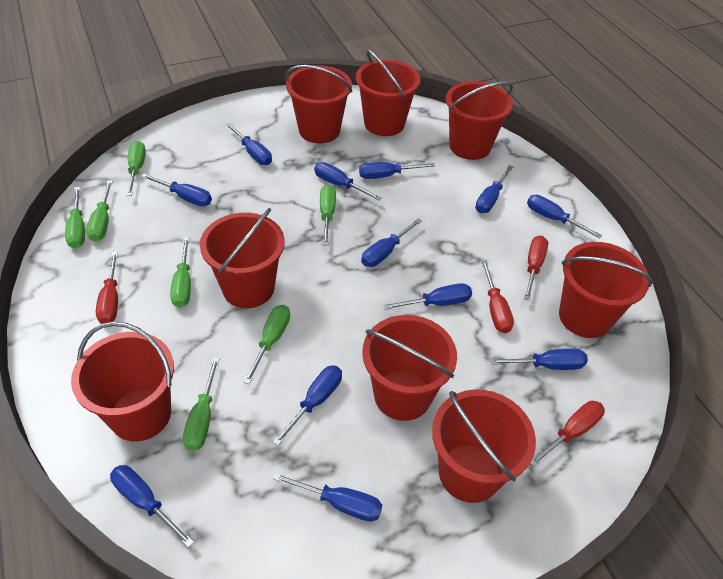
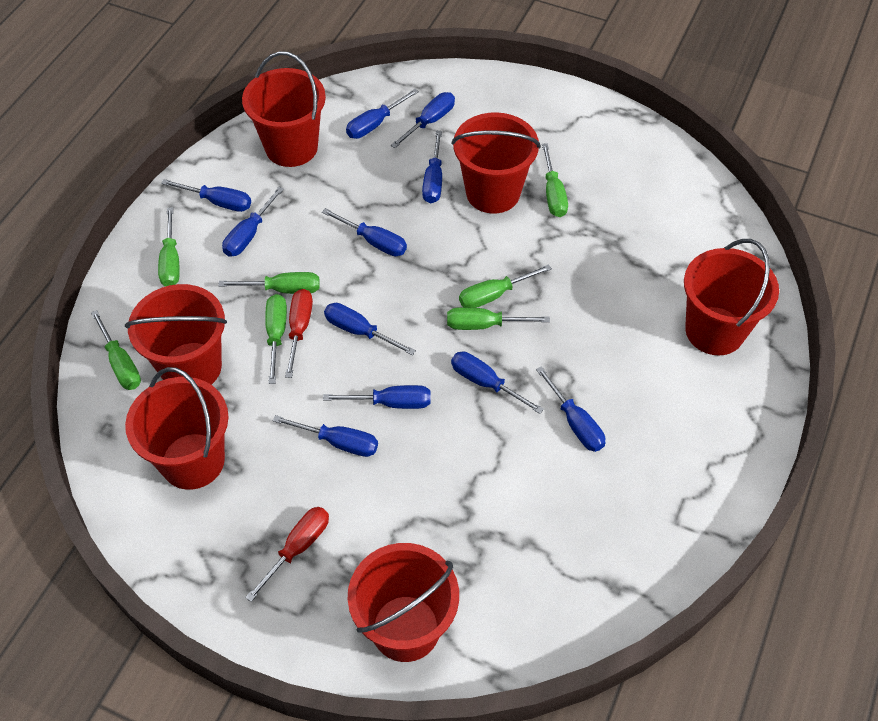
blue screwdriver: [110,465,194,548] [141,173,212,206] [225,123,272,165] [273,365,342,446] [273,472,382,522] [314,162,382,201] [359,162,435,179] [361,218,422,267] [383,283,472,310] [475,165,514,213] [490,348,588,370] [527,195,602,238] = 12 -> [161,179,251,212] [222,187,284,257] [273,415,378,457] [322,208,407,256] [323,385,431,409] [324,303,416,355] [346,89,419,139] [391,92,455,148] [422,131,442,203] [451,352,544,414] [536,366,605,452] = 11
red bucket: [71,321,174,441] [200,208,285,308] [286,65,352,143] [356,49,420,136] [362,315,457,421] [432,389,536,503] [446,81,513,160] [559,242,653,338] = 8 -> [125,284,227,385] [125,367,228,490] [242,51,326,167] [347,543,459,662] [451,112,541,214] [684,239,779,355] = 6
red screwdriver: [96,251,118,324] [481,261,514,333] [524,236,548,301] [530,401,605,467] = 4 -> [245,507,329,602] [285,289,313,378] = 2

